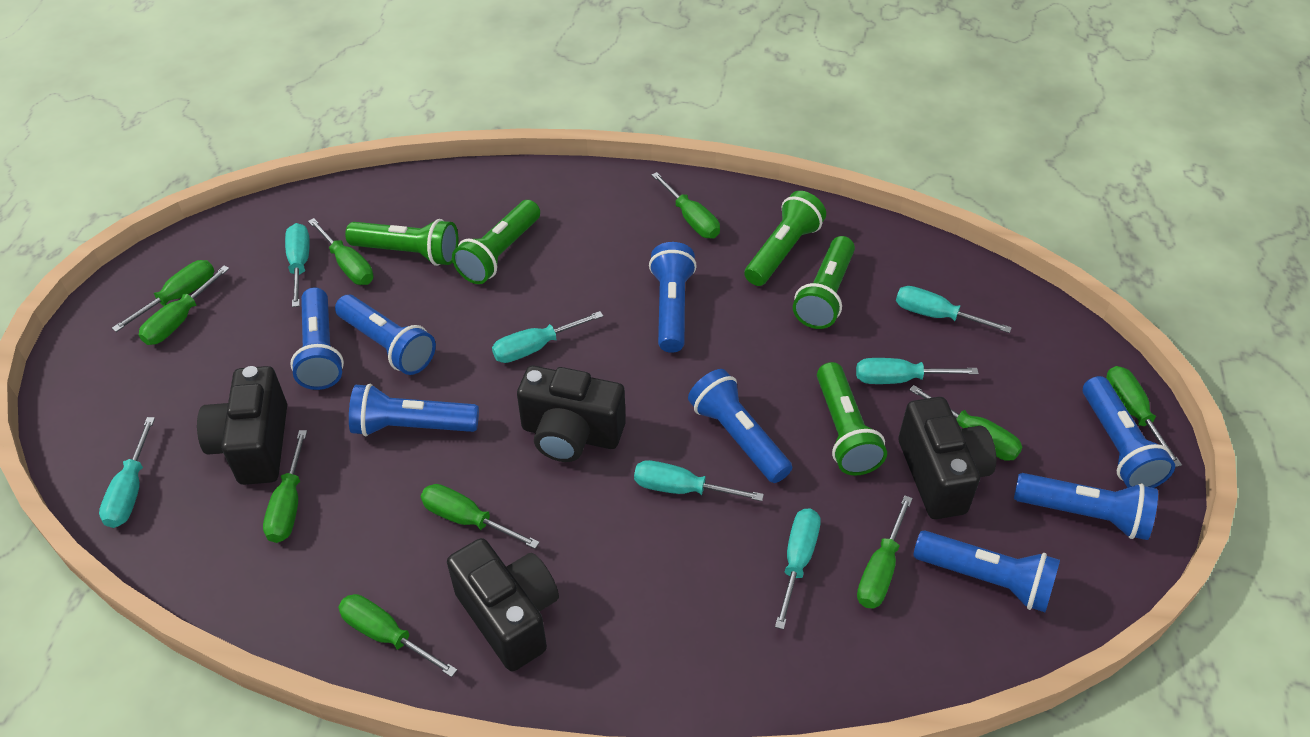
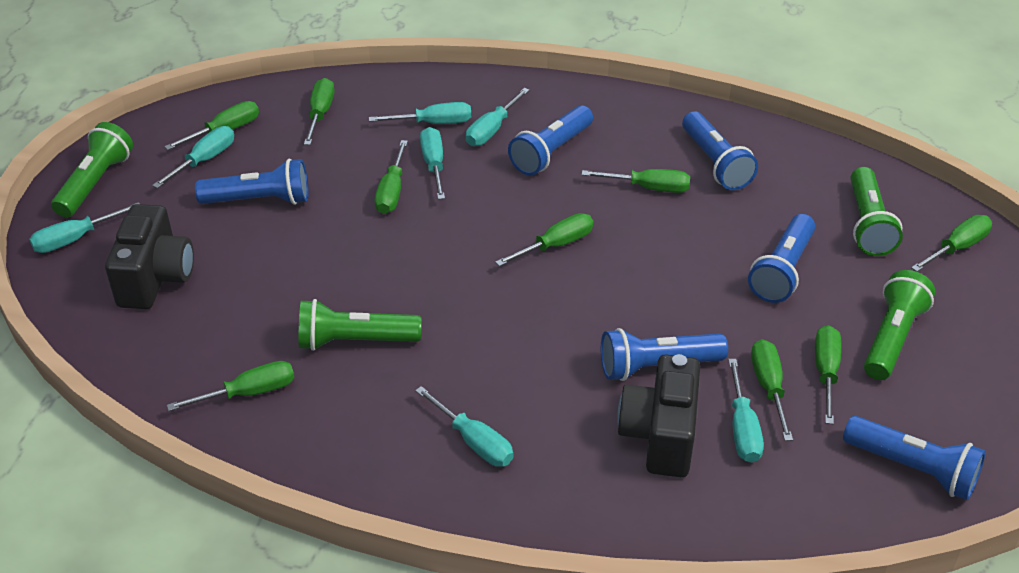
black camera: [197,366,287,485] [447,538,559,671] [517,366,626,462] [898,397,996,519] = 4 -> [105,204,194,309] [617,354,700,477] = 2
blue flashlight: [290,287,344,390] [335,295,436,375] [349,384,479,436] [649,242,697,353] [688,369,792,483] [913,531,1060,612] [1014,473,1158,540] [1083,376,1175,488] = 8 -> [195,159,309,205] [508,105,593,175] [601,328,728,381] [682,111,758,190] [748,214,815,303] [843,416,986,500] = 6
green flashlight: [345,219,459,266] [452,200,540,284] [744,191,826,286] [793,236,855,329] [817,362,887,475] = 5 -> [51,122,133,217] [299,299,422,351] [850,167,903,256] [864,270,935,380] = 4
green screwdriver: [112,260,214,332] [139,266,229,345] [263,430,307,543] [308,218,374,285] [338,594,457,677] [421,484,540,549] [651,172,720,238] [857,495,913,609] [909,385,1022,461] [1106,366,1182,467] = 10 -> [164,101,259,150] [167,361,294,411] [304,78,334,145] [375,140,408,214] [495,213,593,267] [581,169,690,193] [751,339,793,441] [815,325,841,424] [911,215,992,272] = 9

